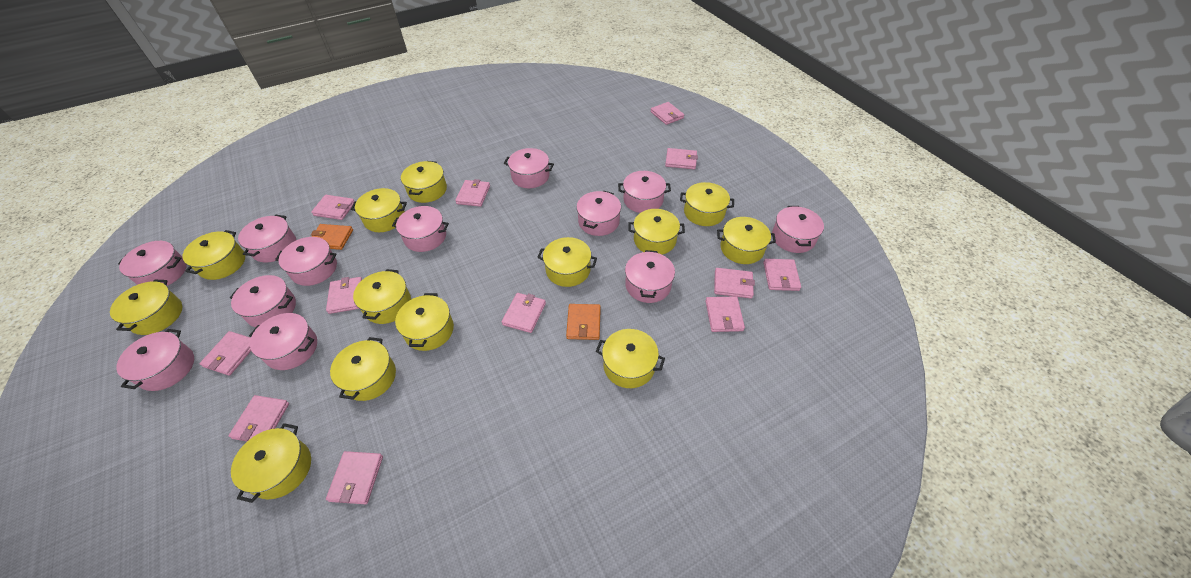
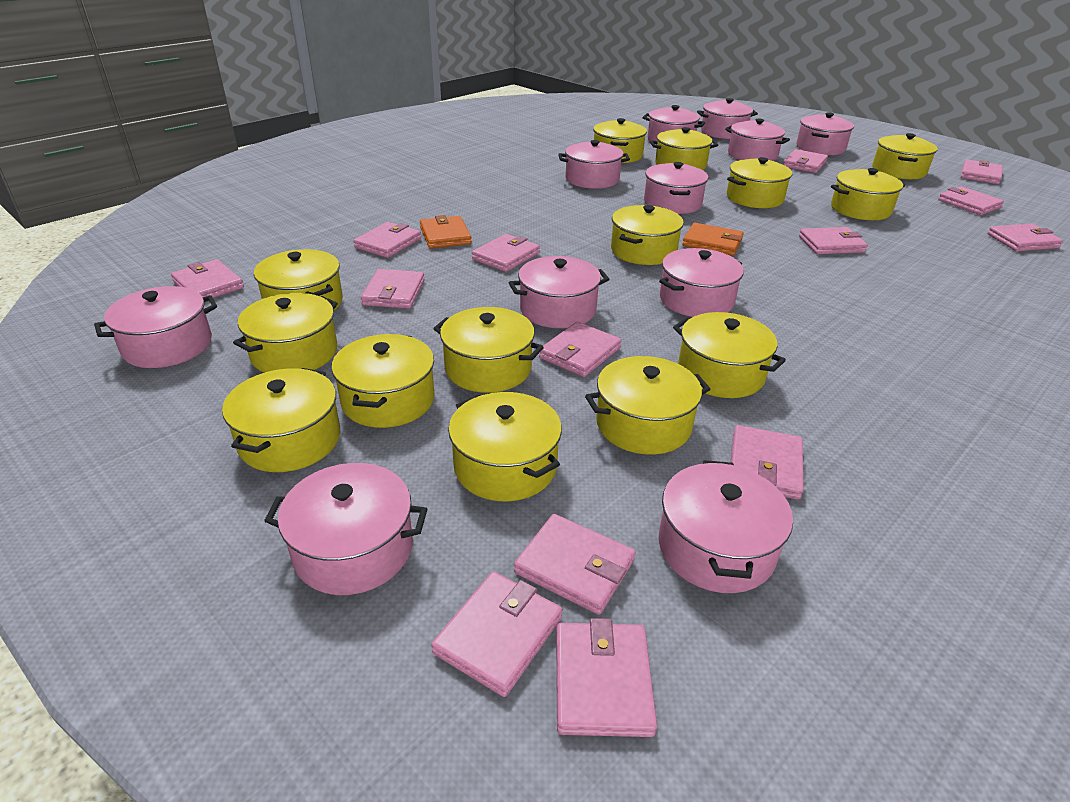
pink pot: [116,329,194,391] [118,241,187,286] [230,275,296,327] [238,215,296,263] [249,313,317,370] [275,237,337,286] [392,206,449,252] [504,148,554,188] [576,191,621,236] [618,171,671,213] [625,250,675,303] [772,206,824,253] = 12 -> [94,286,217,368] [264,463,427,595] [509,256,610,328] [558,140,630,189] [643,105,705,141] [644,162,708,214] [659,248,744,317] [659,460,793,593] [697,98,758,139] [725,119,790,161] [796,112,854,155] = 11
pink wallet: [200,331,251,376] [229,395,289,441] [311,195,354,220] [326,277,363,314] [326,451,383,504] [455,179,490,207] [502,293,546,333] [651,102,684,125] [665,148,698,169] [706,296,745,332] [714,268,755,299] [763,259,801,291] = 12 -> [171,259,244,298] [353,222,421,258] [361,269,425,309] [431,571,562,697] [472,234,540,272] [514,514,636,615] [539,322,622,377] [556,618,657,737] [730,425,804,500] [783,149,828,173] [799,227,868,254] [938,186,1004,215] [961,159,1003,184] [988,223,1063,251] = 14
yellow pot: [110,280,182,335] [182,230,245,280] [231,423,311,503] [330,337,396,401] [351,188,407,232] [353,269,411,324] [395,293,454,351] [401,161,447,203] [537,237,597,287] [596,329,665,388] [628,209,685,255] [680,182,734,226] [717,217,776,264] = 13 -> [222,368,340,472] [233,293,338,373] [254,249,343,310] [331,334,435,428] [433,307,544,393] [448,392,562,502] [585,356,710,455] [593,118,647,163] [611,205,684,265] [650,127,718,170] [673,312,786,398] [727,157,792,208] [831,168,905,220] [872,133,938,180] = 14

